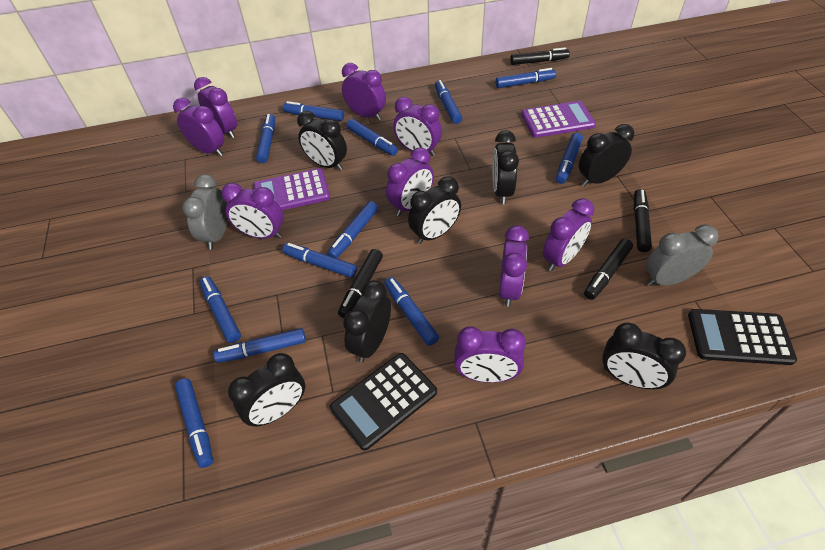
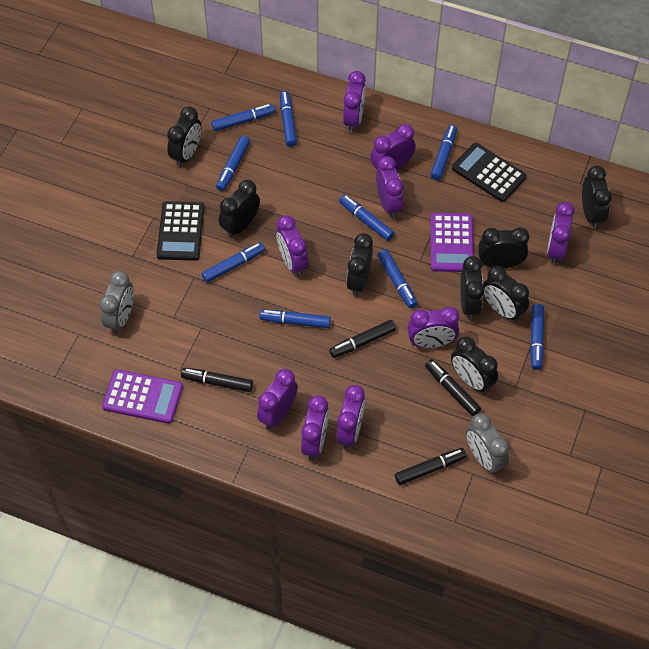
black clock: [228,353,305,427] [297,111,347,170] [343,280,391,363] [408,176,461,244] [493,130,519,204] [579,124,634,186] [602,322,686,390] = 7 -> [167,107,201,167] [219,180,260,238] [346,233,373,296] [451,336,498,393] [460,256,484,320] [478,227,529,268] [483,266,529,322] [582,166,612,229] = 8
blue marker: [175,378,213,468] [200,276,241,343] [213,328,306,363] [256,114,275,163] [283,101,344,121] [283,243,357,278] [327,201,378,258] [346,119,398,156] [384,277,439,346] [435,80,462,124] [496,68,556,88] [556,133,583,184] = 12 -> [202,242,265,283] [211,104,275,131] [216,136,250,191] [260,310,331,328] [280,91,297,147] [339,194,394,241] [378,249,417,308] [431,125,457,180] [530,304,544,370] = 9

